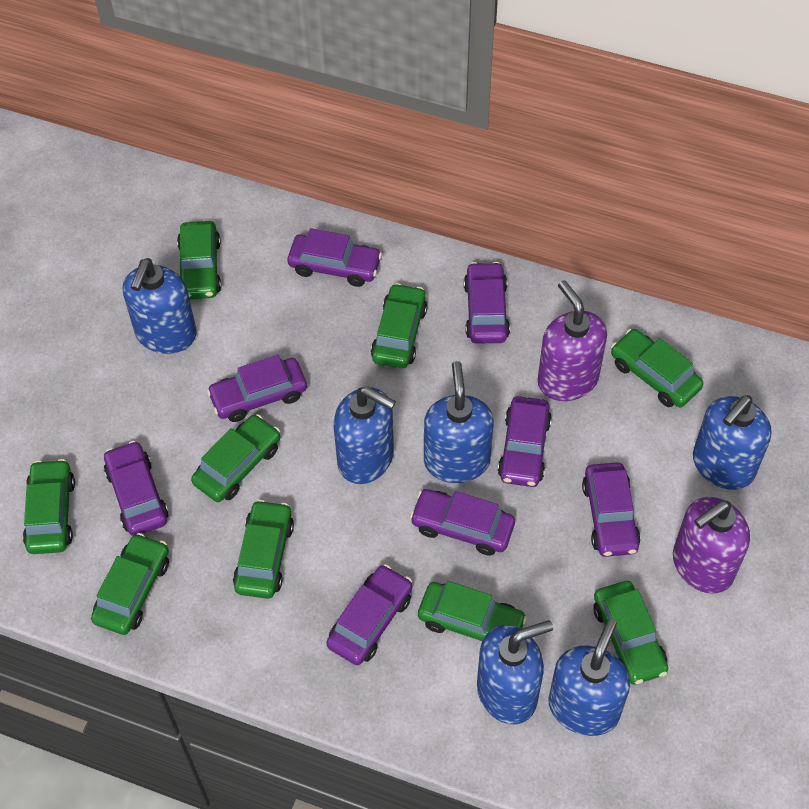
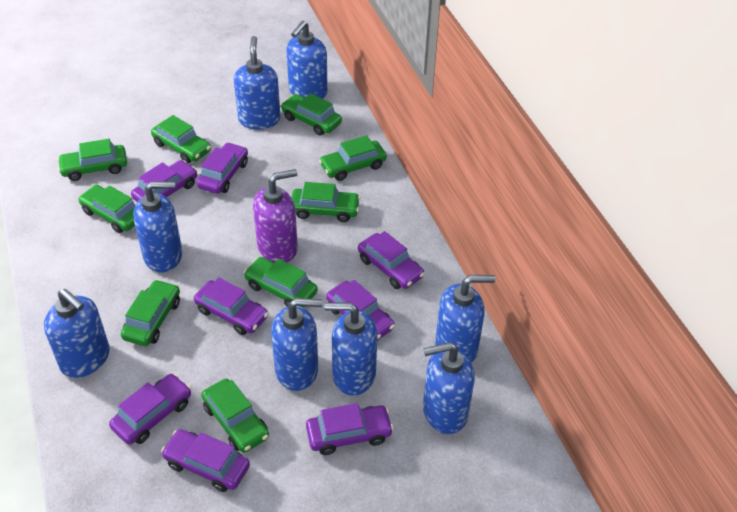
blue soap dispenser: [123,258,197,354] [334,386,396,484] [424,361,494,483] [477,620,553,724] [548,619,630,736] [693,395,771,490] = 6 -> [44,289,110,378] [133,181,182,272] [234,36,281,130] [271,298,322,391] [286,21,328,99] [324,303,378,396] [423,342,475,434] [435,275,495,363] = 8
purple soap dispenser: [538,280,607,401] [673,497,750,593] = 2 -> [253,169,298,262] = 1

